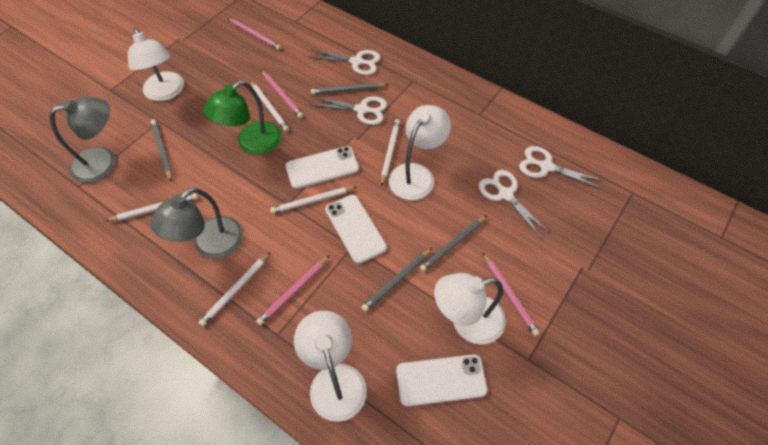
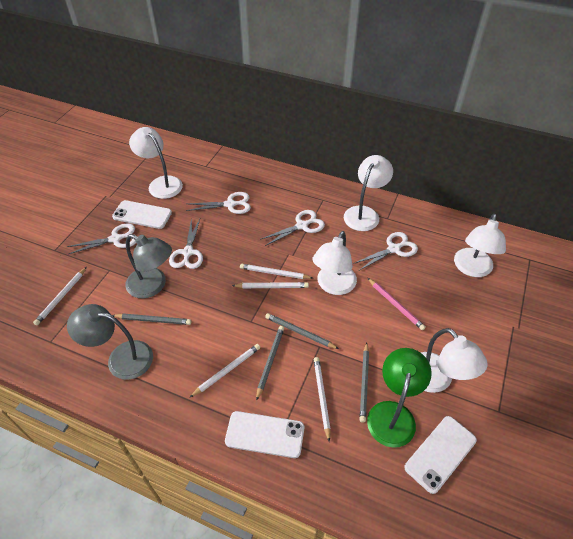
pink pencil: [228,18,281,50] [256,255,330,326] [261,70,303,118] [483,253,540,336] = 4 -> [368,278,426,330] = 1
white lamp: [128,27,184,101] [294,311,367,422] [389,105,451,200] [434,273,506,345] = 4 -> [129,127,183,199] [312,231,357,295] [344,155,393,231] [420,328,488,393] [454,214,506,277] = 5
white scissors: [308,49,381,75] [312,96,387,125] [478,170,550,238] [519,146,604,189] = 4 -> [67,223,136,254] [169,218,203,269] [186,192,251,214] [260,210,325,246] [353,232,418,270] = 5

